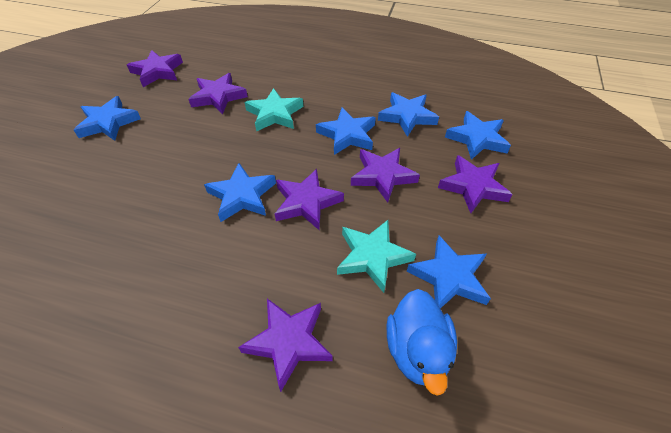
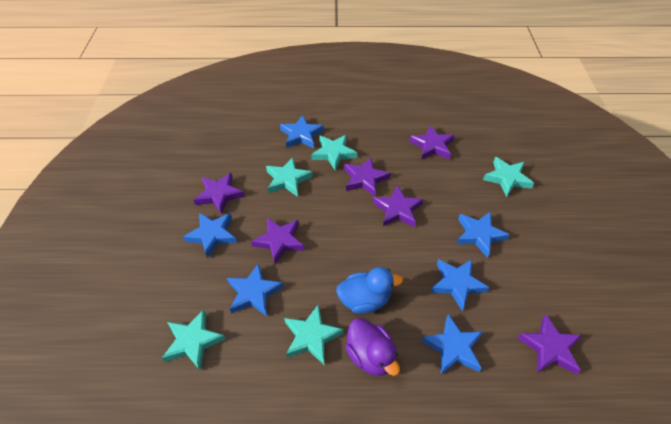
purple duck: none = 0 -> [345,318,400,376] = 1
turquoise star: [244,88,303,132] [337,220,416,293] = 2 -> [162,309,225,371] [266,157,313,197] [284,304,343,365] [311,134,357,171] [483,157,534,197] = 5

